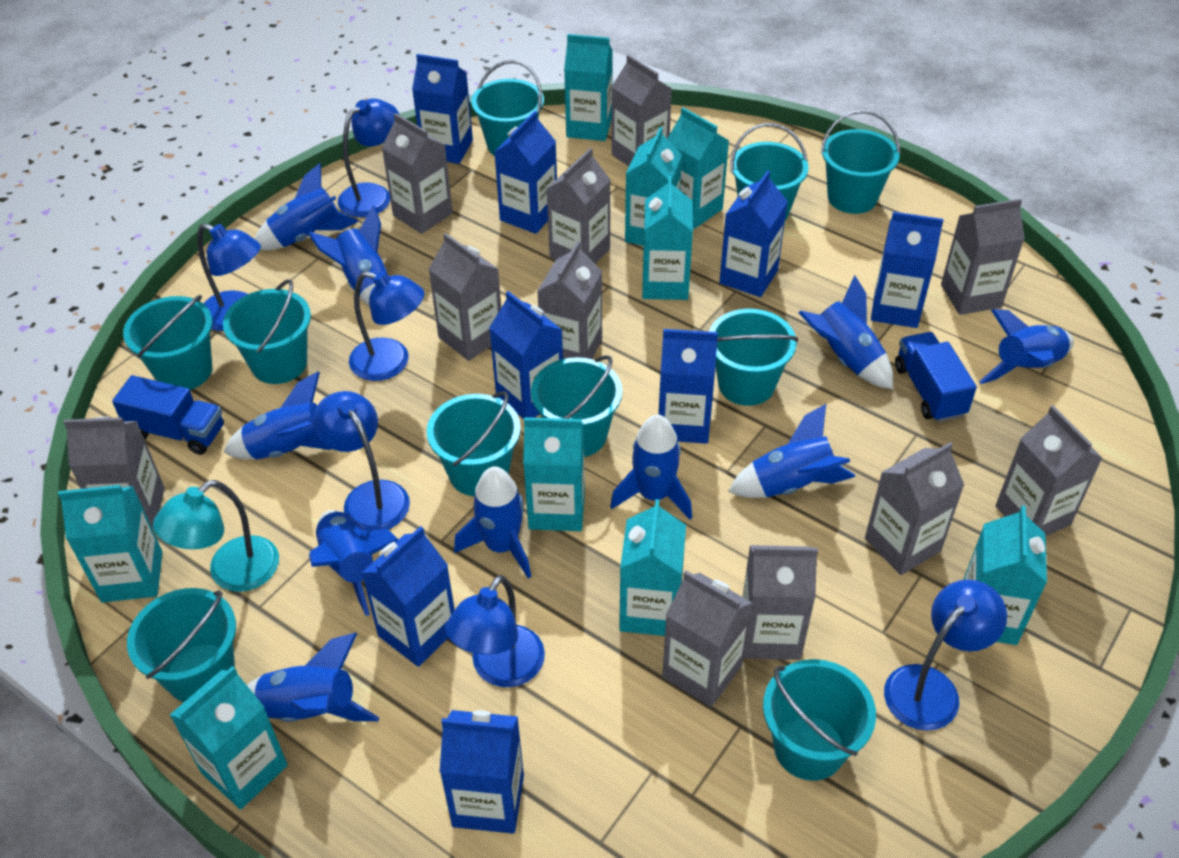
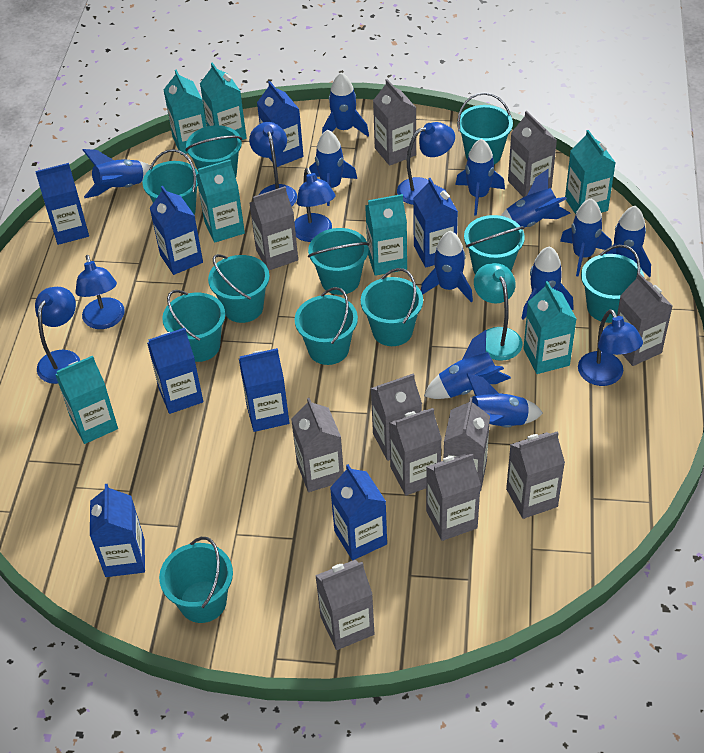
blue rocket: [224,372,331,459] [247,633,380,722] [255,163,359,250] [308,205,387,307] [309,510,399,616] [454,467,531,578] [610,414,692,520] [728,404,855,498] [798,275,893,389] [979,309,1074,384] = 10 -> [83,149,151,198] [309,130,357,206] [322,73,369,136] [421,231,473,302] [424,330,511,399] [455,139,505,216] [467,373,543,428] [500,169,571,228] [521,246,574,320] [560,198,612,277] [605,206,651,277] = 11
blue truck: [112,375,224,455] [895,332,977,422] = 2 -> none = 0
turquoise bucket: [123,295,212,390] [127,588,236,702] [223,279,311,384] [427,391,521,496] [471,60,544,156] [531,355,622,457] [709,309,798,406] [731,123,809,220] [763,659,876,781] [820,110,901,214] = 10 -> [143,149,199,214] [159,537,233,623] [162,290,225,362] [185,125,242,178] [208,254,270,323] [295,287,358,365] [308,228,369,295] [361,268,423,346] [457,92,513,164] [464,215,525,274] [581,245,644,323] = 11
turquoise carton: [58,485,163,602] [170,666,288,810] [523,417,585,531] [564,34,613,141] [619,499,686,636] [625,127,682,246] [642,176,693,300] [667,107,729,229] [963,505,1047,645] = 9 -> [55,356,118,444] [163,69,207,155] [196,160,245,243] [200,62,247,140] [365,194,407,276] [523,281,576,374] [565,130,616,214] = 7

